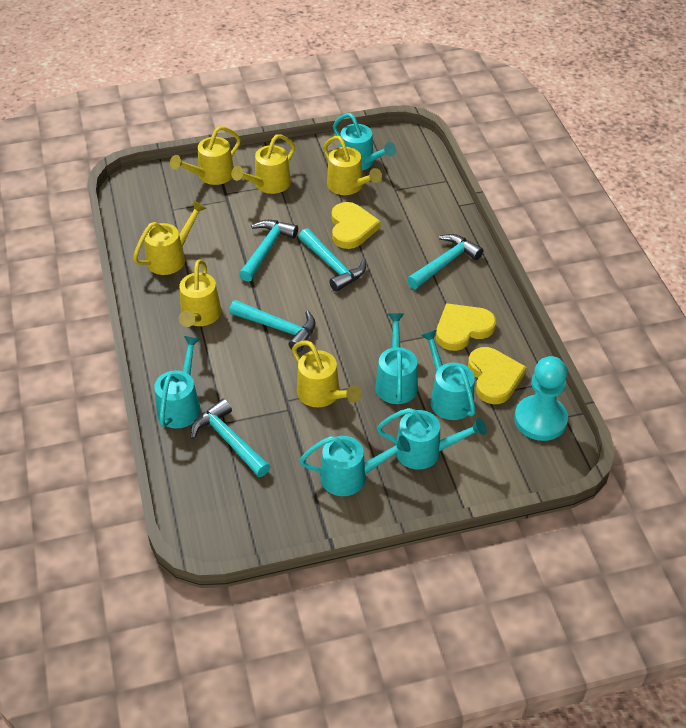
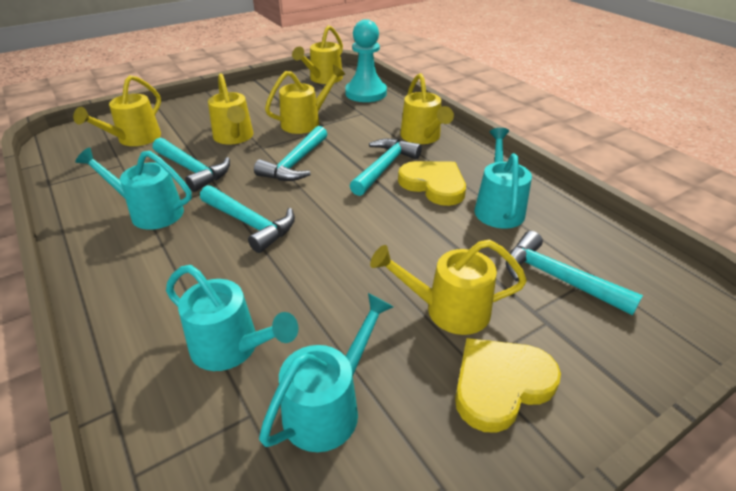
turquoise watering can: [154,336,201,428] [299,435,410,496] [333,113,396,170] [375,313,418,404] [377,408,486,469] [421,330,476,420] = 6 -> [75,147,192,230] [166,265,299,371] [259,293,393,452] [475,128,532,229] = 4
yellow heart: [332,202,381,249] [436,303,496,351] [468,347,527,404] = 3 -> [398,161,466,206] [455,338,561,433] = 2

